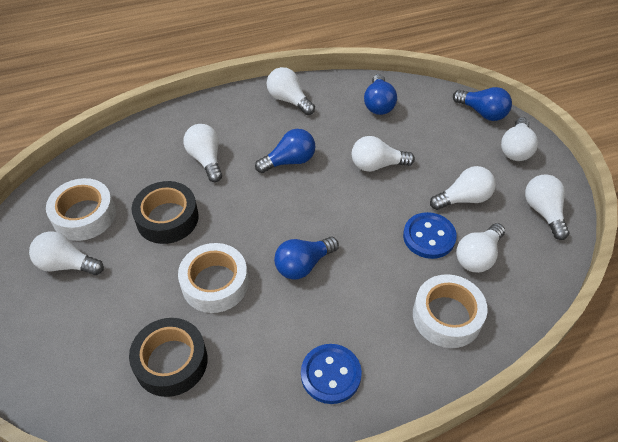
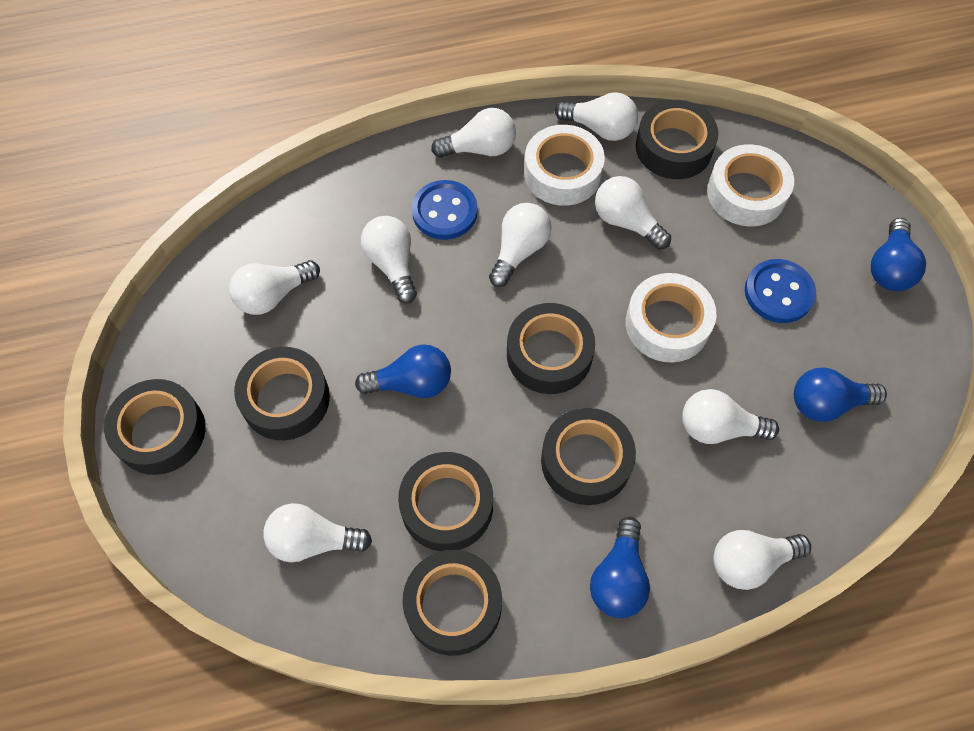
black tape: [129,318,208,397] [132,181,199,244] = 2 -> [104,379,206,475] [234,347,330,440] [398,452,493,551] [403,550,502,656] [507,303,595,394] [541,408,636,505] [636,100,719,179] = 7
white light bulb: [29,231,104,275] [184,124,222,182] [267,67,315,115] [352,136,415,172] [430,166,496,210] [456,223,505,273] [501,117,538,161] [525,174,569,240] = 8 -> [229,260,320,315] [263,503,372,562] [361,216,417,303] [431,108,516,158] [489,203,551,287] [555,92,638,141] [595,176,671,249] [682,389,779,444] [713,530,811,590] = 9

